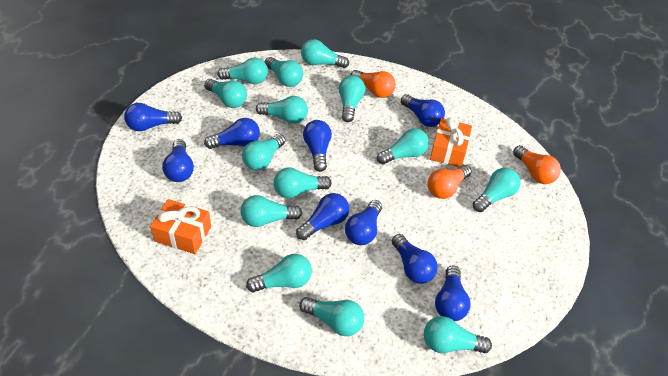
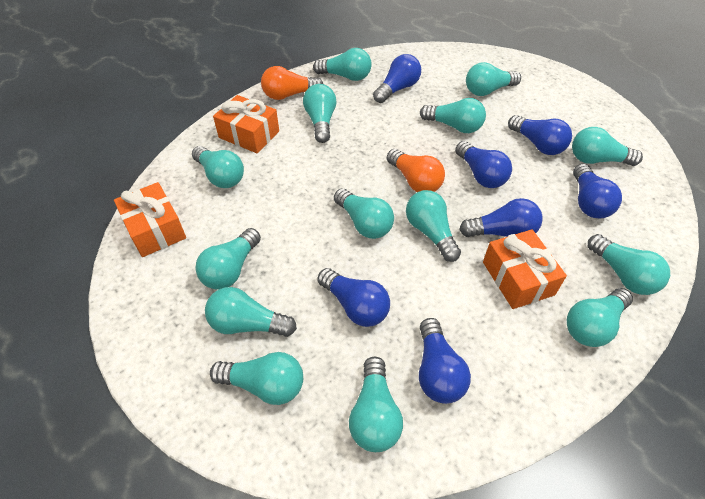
blue light bulb: [124,103,182,131] [162,139,194,182] [204,118,260,149] [296,193,349,240] [303,120,332,172] [345,200,382,245] [392,234,438,284] [401,94,445,127] [435,266,471,321] = 9 -> [317,268,390,327] [373,54,421,103] [419,318,471,404] [455,141,512,188] [459,198,543,237] [508,115,572,155] [573,164,622,218] = 7
orange gift: [150,199,211,254] [430,118,472,167] = 2 -> [114,182,186,257] [213,95,279,153] [483,229,567,309] = 3
orange light bulb: [350,70,396,98] [428,165,471,199] [513,145,561,184] = 3 -> [261,66,323,100] [387,149,445,192] = 2

